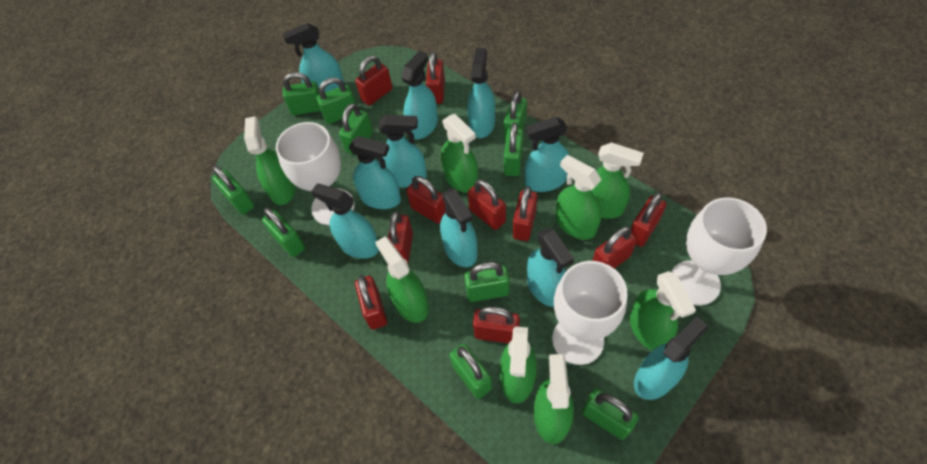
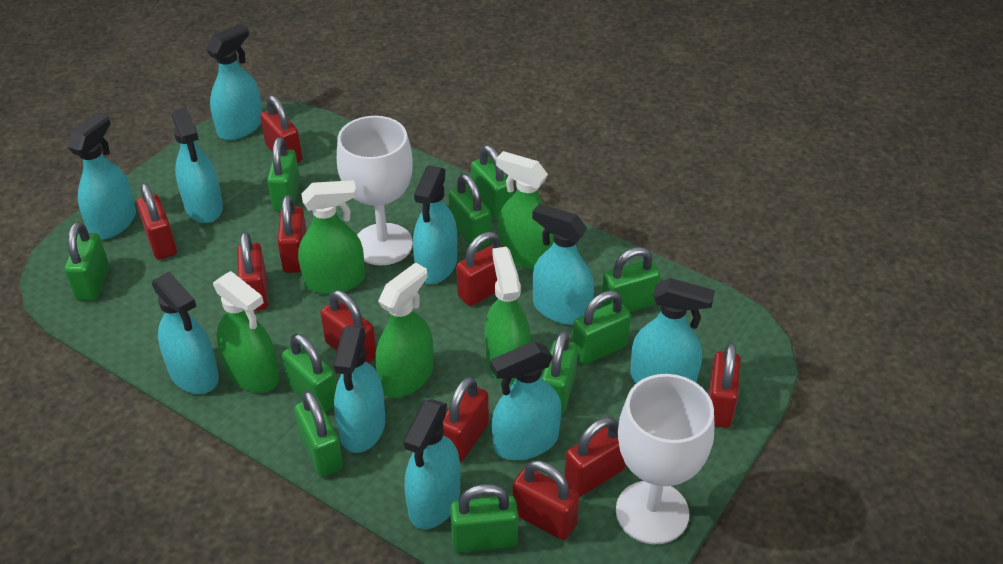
green spray bottle: [244,116,296,205] [375,237,429,323] [441,114,478,193] [499,327,537,403] [534,354,574,444] [555,155,602,240] [592,142,644,219] [630,271,696,351] = 8 -> [213,271,279,392] [298,180,365,294] [375,262,433,398] [485,247,531,385] [496,151,554,270] = 5
white goblet: [276,122,355,225] [552,261,627,365] [671,198,767,305] = 3 -> [337,116,413,265] [616,374,714,544] = 2

